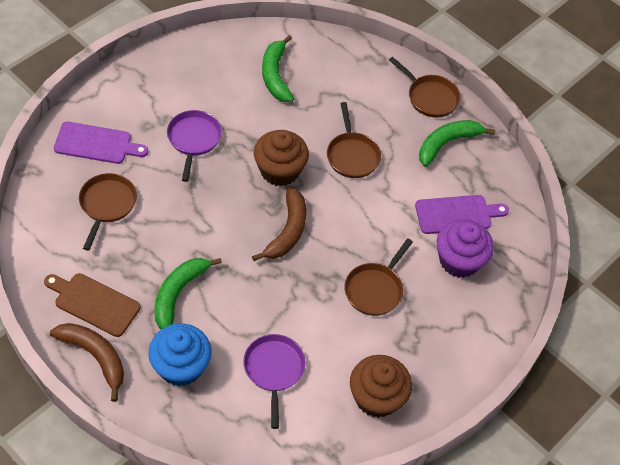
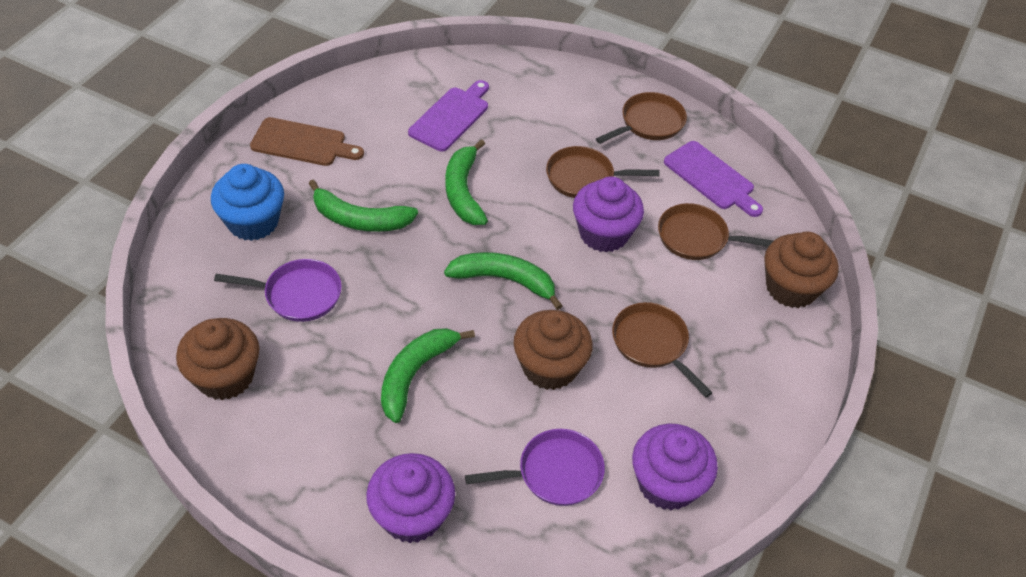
brown banana: [50,323,124,402] [252,187,306,261] = 2 -> none = 0
brown cupcake: [254,130,309,186] [350,355,412,418] = 2 -> [176,318,259,400] [514,310,593,390] [765,232,839,308] = 3
green banana: [155,258,222,329] [262,35,294,102] [419,120,495,167] = 3 -> [308,180,418,232] [381,328,475,423] [444,252,563,310] [445,139,488,225] = 4
purple cupcake: [437,220,494,278] = 1 -> [366,453,455,543] [573,177,644,253] [632,424,718,510] = 3

